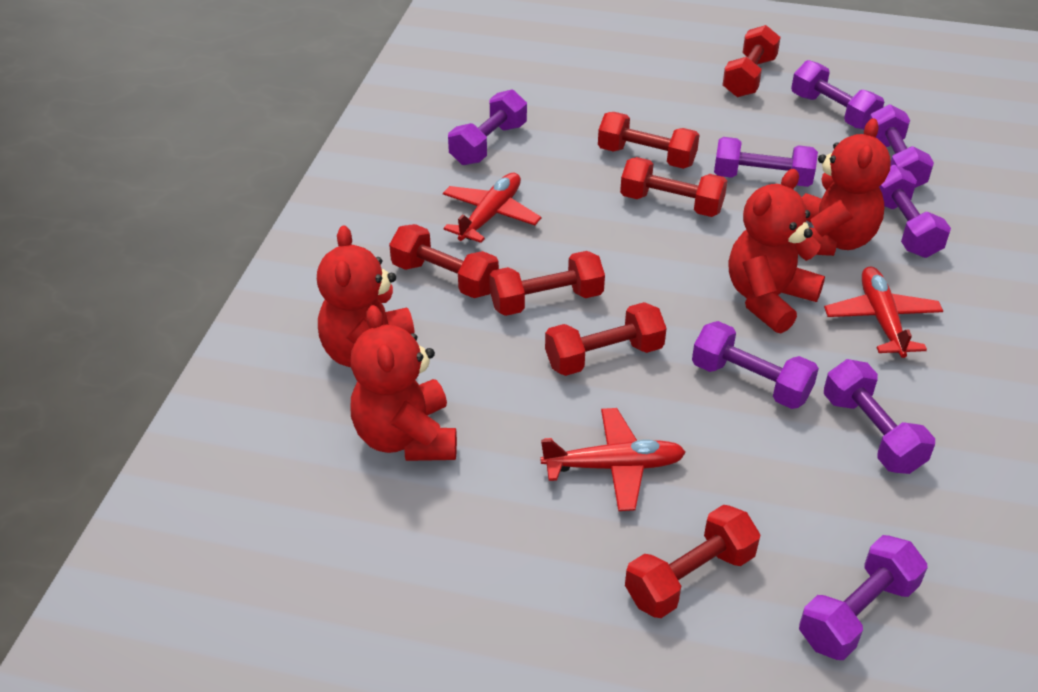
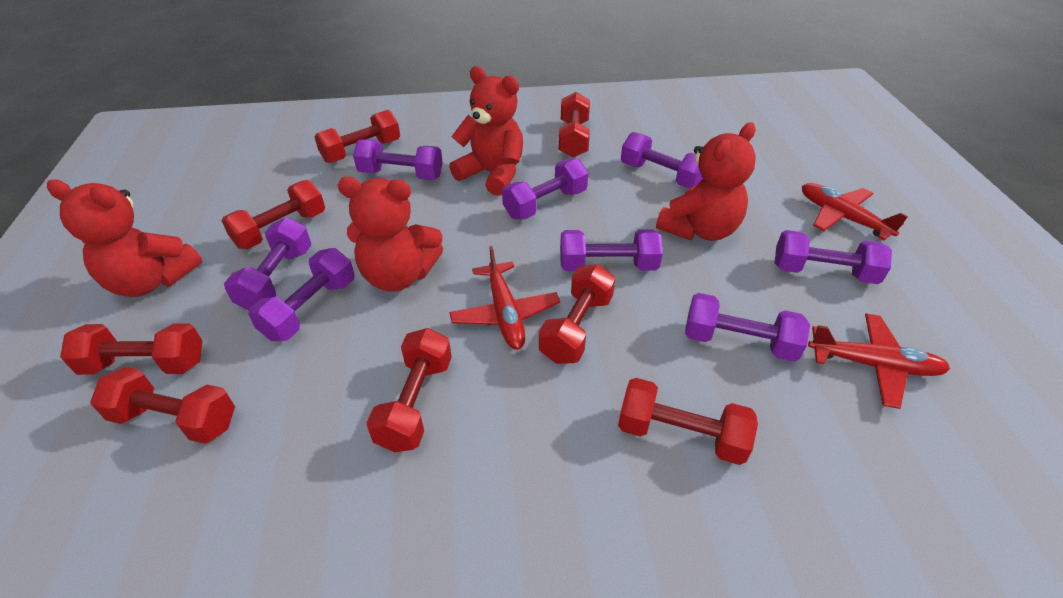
red dumbbell: [389,224,499,298] [489,251,605,316] [545,302,667,376] [598,112,699,169] [620,157,727,217] [625,505,760,618] [722,25,781,97] = 7 -> [60,323,203,375] [90,367,235,444] [222,180,325,249] [314,110,400,163] [367,328,452,452] [539,264,615,364] [558,92,590,158] [618,378,758,465] = 8

